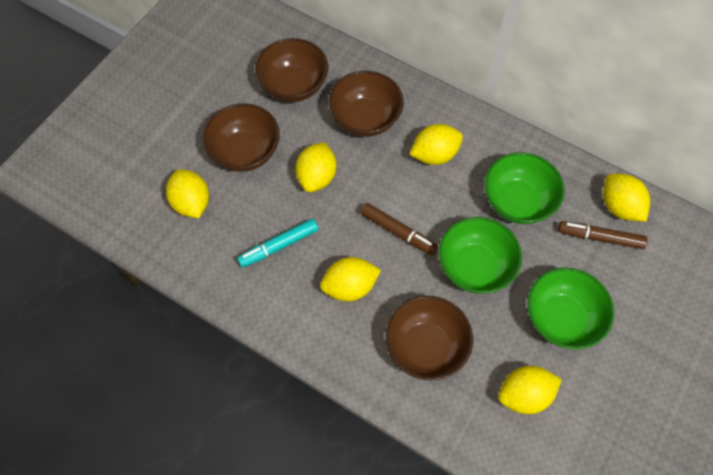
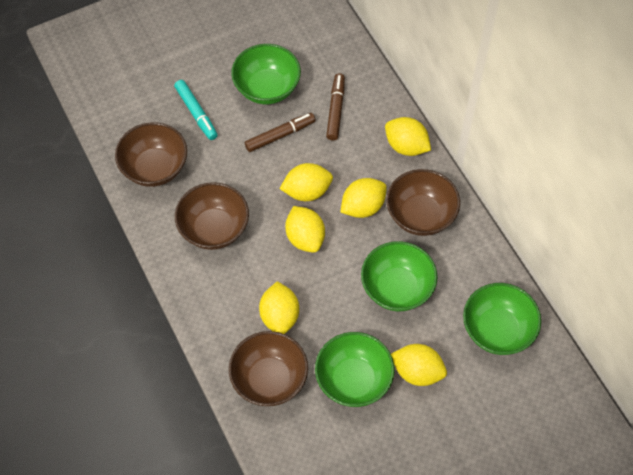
green bowl: [438,217,522,294] [484,152,565,224] [527,268,614,349] = 3 -> [231,44,301,104] [315,332,394,407] [361,241,438,311] [463,283,541,355] = 4

